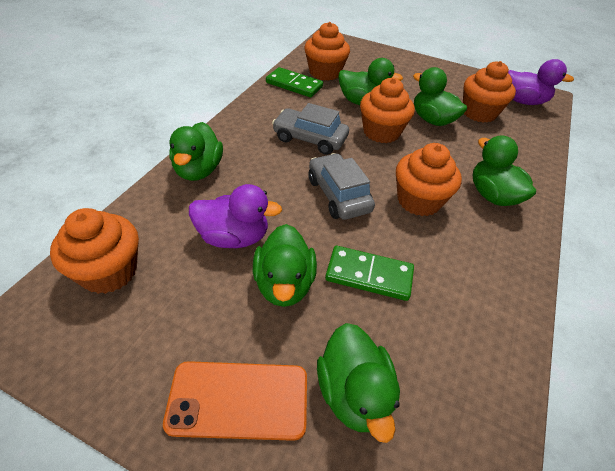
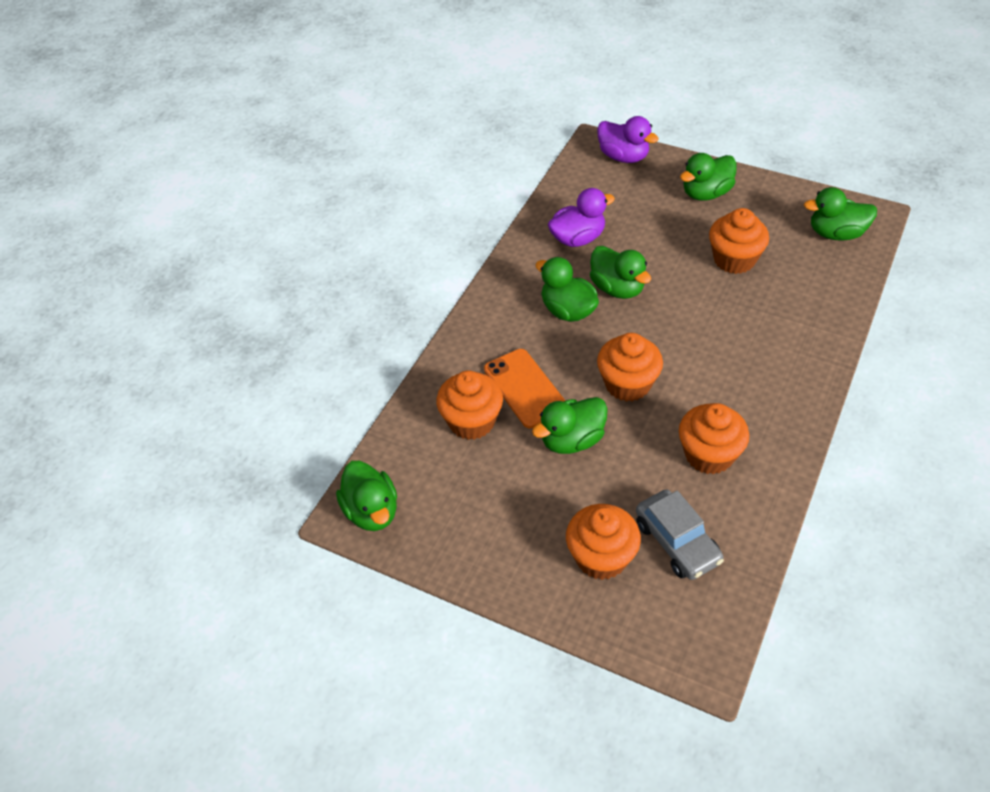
green domino: [266,67,323,97] [325,246,414,301] = 2 -> none = 0
grey car: [272,103,349,155] [309,153,375,220] = 2 -> [636,490,724,580] = 1

